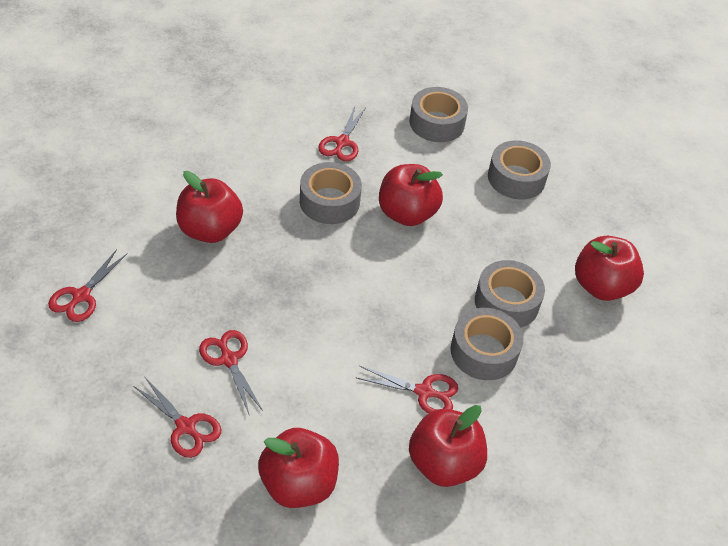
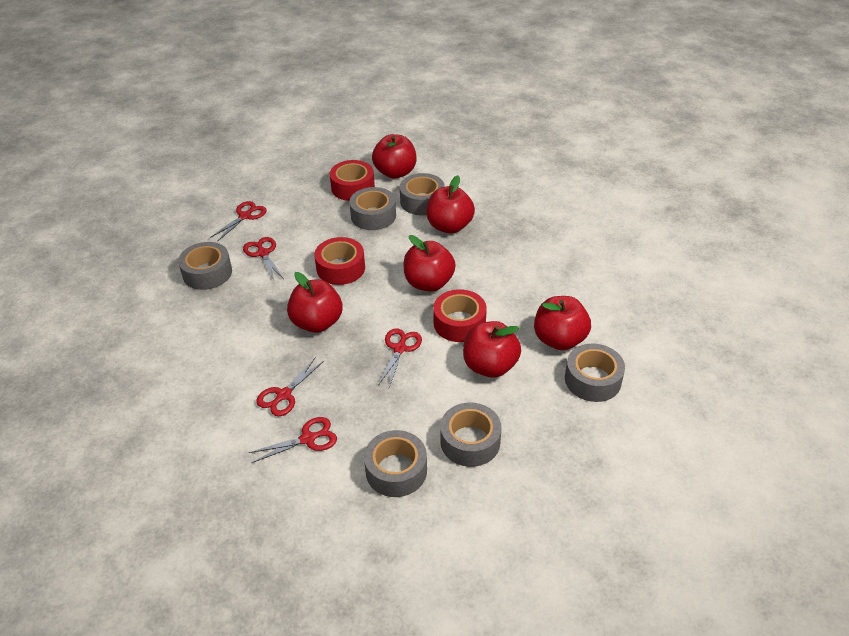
grey tape: [300,162,362,224] [409,87,468,142] [450,308,524,380] [475,260,545,328] [488,140,551,199] = 5 -> [178,242,232,290] [349,187,396,230] [364,430,427,497] [400,173,445,215] [440,403,502,467] [565,344,625,402] = 6
red apple: [176,171,243,243] [258,428,339,508] [379,164,443,226] [409,405,487,487] [575,236,644,301] = 5 -> [287,272,342,333] [372,134,416,179] [404,235,456,292] [426,175,475,234] [463,321,521,378] [534,296,591,350] = 6
red tape: none = 0 -> [314,237,365,285] [330,160,375,201] [433,289,487,342] = 3

